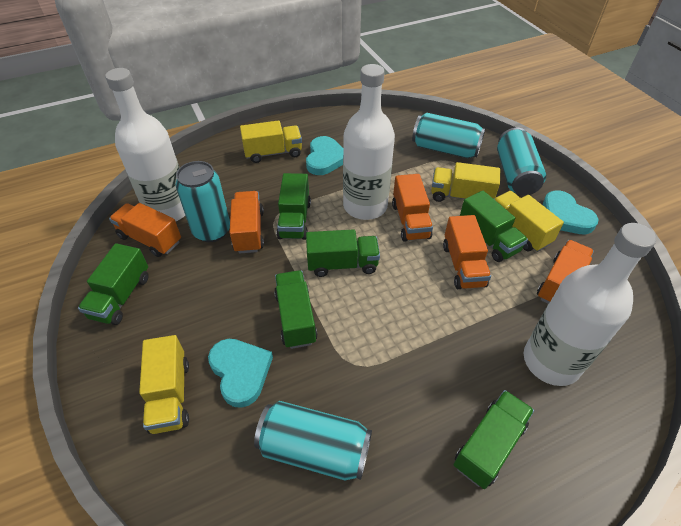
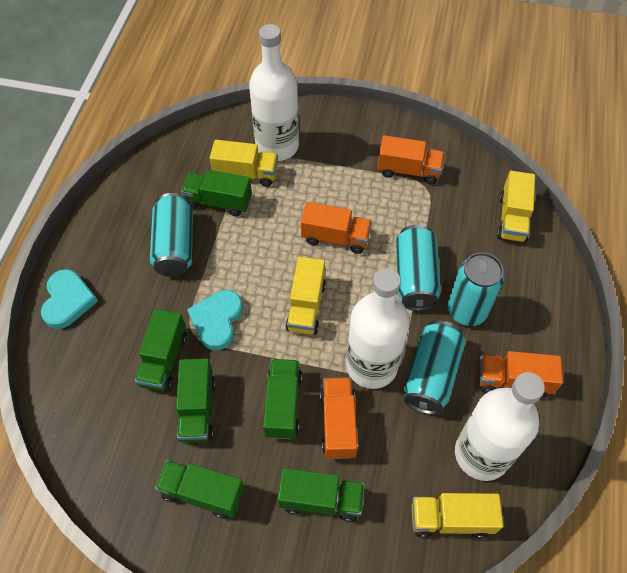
orange truck: [109,203,181,257] [230,191,264,253] [392,174,433,242] [443,215,491,289] [537,240,594,304] = 5 -> [301,202,372,254] [320,377,358,459] [377,135,445,184] [478,351,563,398] = 4
turquoise heart: [208,339,273,408] [306,136,344,175] [543,191,599,234] = 3 -> [41,269,98,329] [187,290,243,350] = 2

